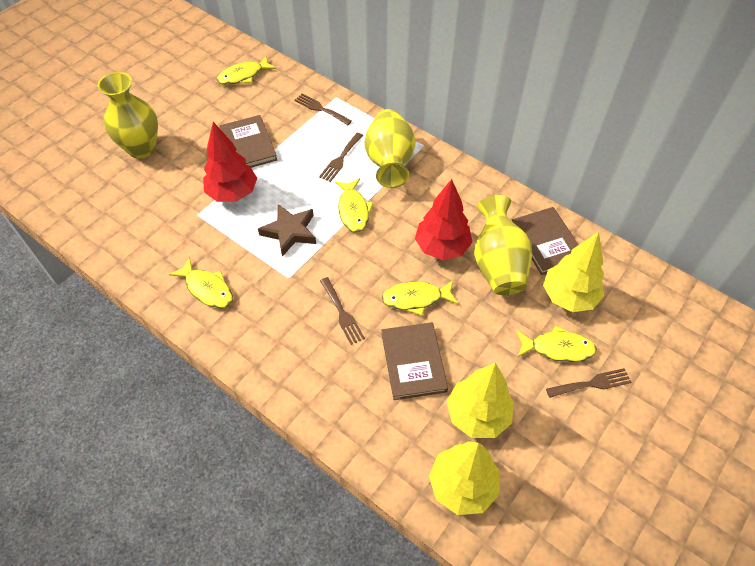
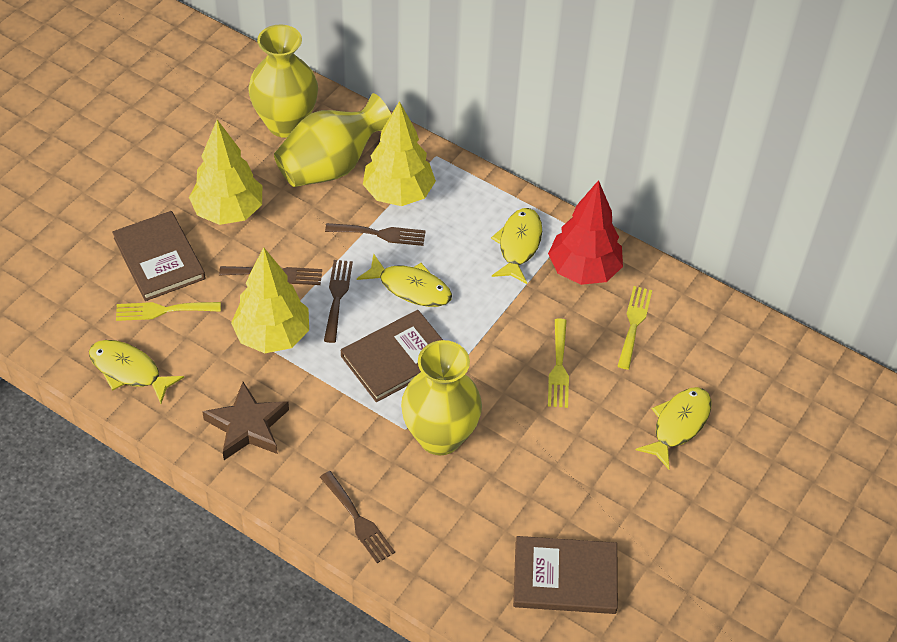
red tree: [203,122,257,202] [415,179,472,260] = 2 -> [548,180,623,285] = 1
yellow fish: [169,257,233,308] [217,55,276,85] [335,178,374,233] [381,280,458,316] [516,325,597,362] = 5 -> [89,340,184,404] [357,253,452,307] [491,208,542,284] [636,387,712,469] = 4
yellow fork: none = 0 -> [116,302,221,321] [548,318,569,408] [617,286,652,370] = 3

